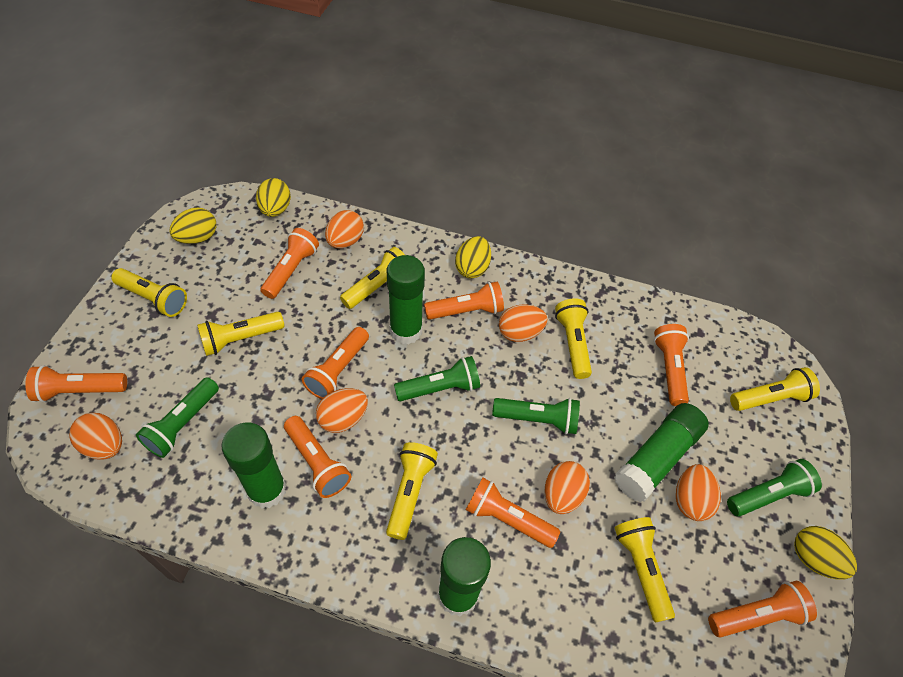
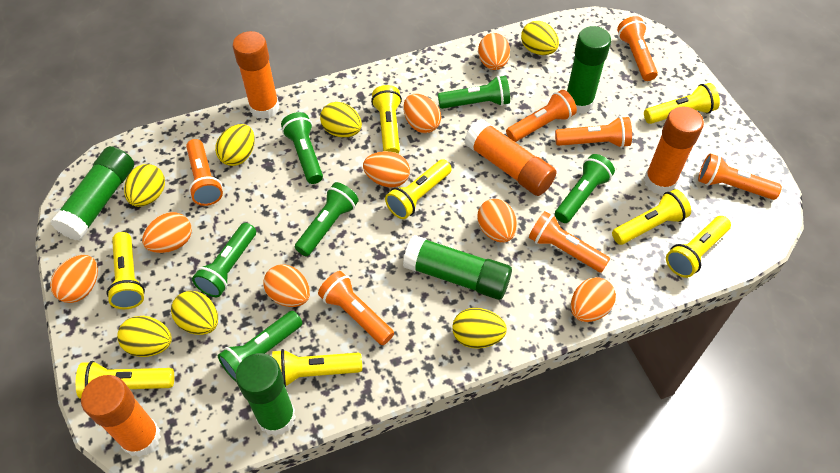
green flashlight: [136,377,219,458] [394,356,480,401] [492,398,580,434] [727,459,822,517] = 4 -> [192,223,256,297] [218,311,302,382] [281,112,323,184] [295,182,359,256] [438,76,510,109] [555,154,615,223] = 6
orange egg: [69,413,122,459] [316,388,368,433] [325,210,364,248] [499,304,548,342] [545,461,590,514] [676,464,721,521] = 6 -> [50,255,98,303] [142,212,192,253] [263,264,310,307] [363,151,410,187] [403,94,441,133] [477,199,517,243] [478,33,510,70] [571,277,616,322] = 8
orange flashlight: [25,365,127,402] [260,228,319,299] [284,416,351,498] [302,327,369,399] [424,282,504,320] [466,478,560,548] [654,324,689,406] [708,581,817,638] = 8 -> [186,139,223,206] [318,271,394,345] [506,90,577,142] [529,211,610,273] [555,116,632,148] [617,16,658,81] [698,153,782,200] = 7
orange glue stick: none = 0 -> [81,375,161,457] [233,31,279,119] [464,119,557,196] [644,107,704,195] = 4
yellow egg: [169,207,216,244] [256,178,291,217] [455,236,491,279] [794,526,857,580] = 4 -> [117,316,172,357] [124,164,165,207] [171,291,218,335] [215,124,255,166] [320,102,362,137] [452,308,507,349] [521,21,559,55] = 7
yellow flashlight: [111,268,187,317] [197,312,284,356] [340,247,405,309] [386,442,438,540] [555,298,592,379] [614,517,675,623] [730,367,820,411] = 7 -> [76,361,174,399] [107,232,145,309] [272,349,362,387] [371,85,402,153] [385,159,452,219] [612,189,691,245] [644,83,720,124] [666,216,731,278] = 8

